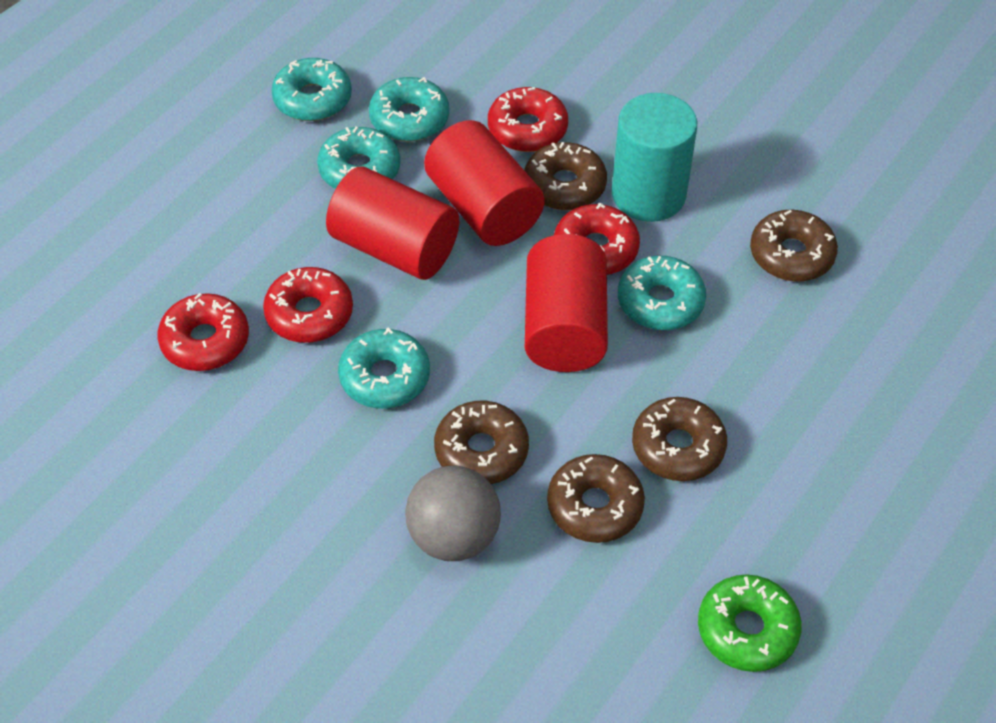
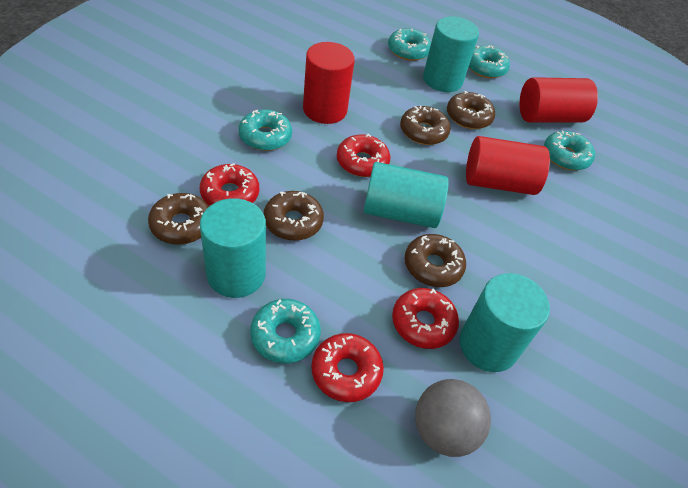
green donut: [698,574,802,672] = 1 -> none = 0
turquoise cylinder: [612,93,697,222] = 1 -> [200,198,266,298] [364,162,449,228] [423,16,479,92] [459,273,550,372] = 4

